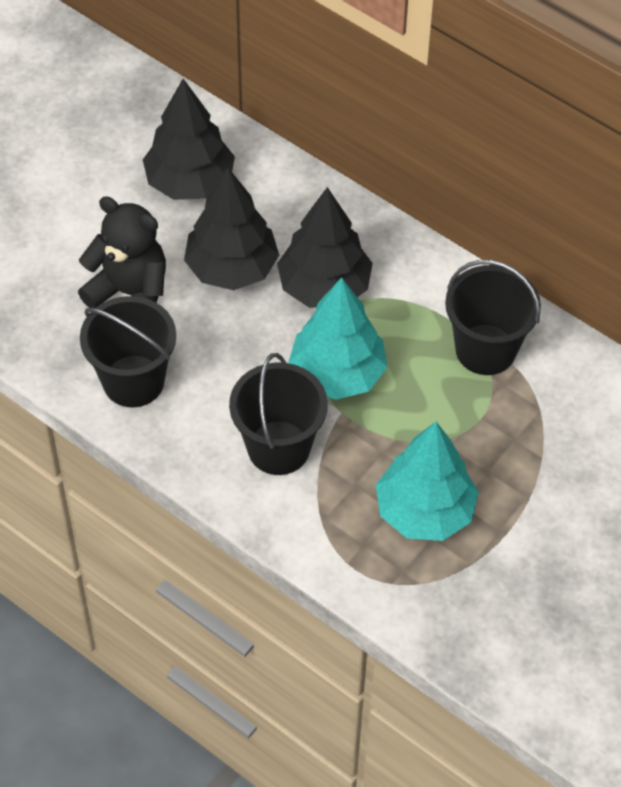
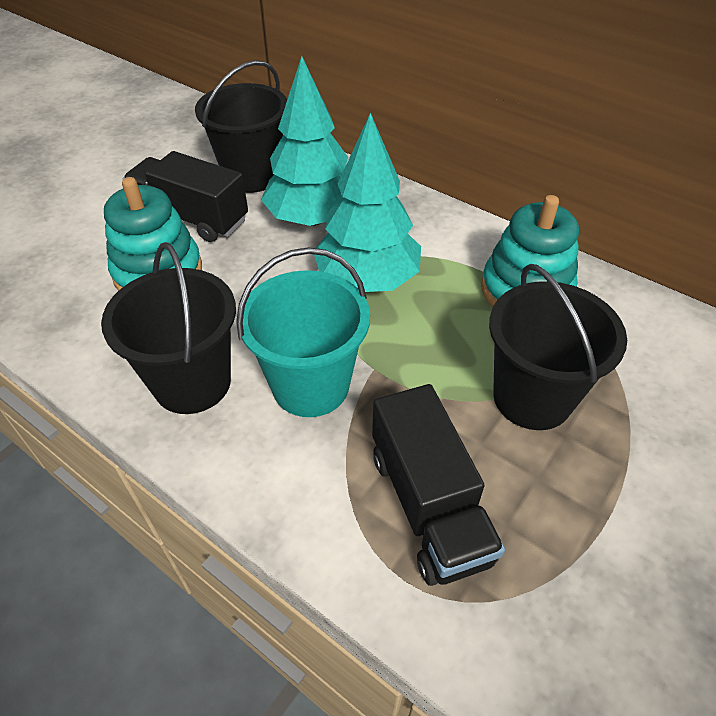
black teddy bear: [78,196,166,308] = 1 -> none = 0
black tree: [143,79,235,200] [184,168,279,290] [277,187,373,308] = 3 -> none = 0
black truck: none = 0 -> [123,151,248,242] [372,384,505,586] = 2
turquoise bucket: none = 0 -> [236,247,370,417] = 1
turquoise stacking toy: none = 0 -> [104,177,202,291] [481,195,579,307] = 2

